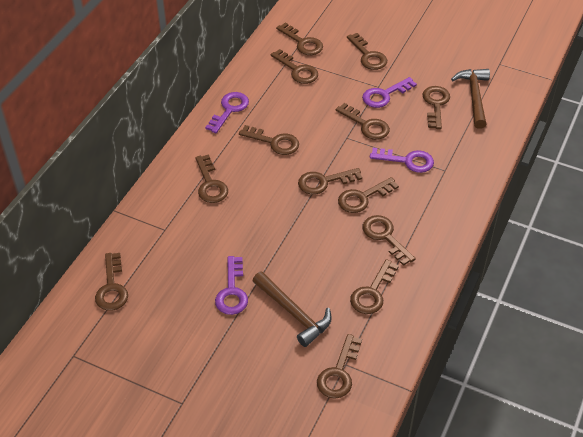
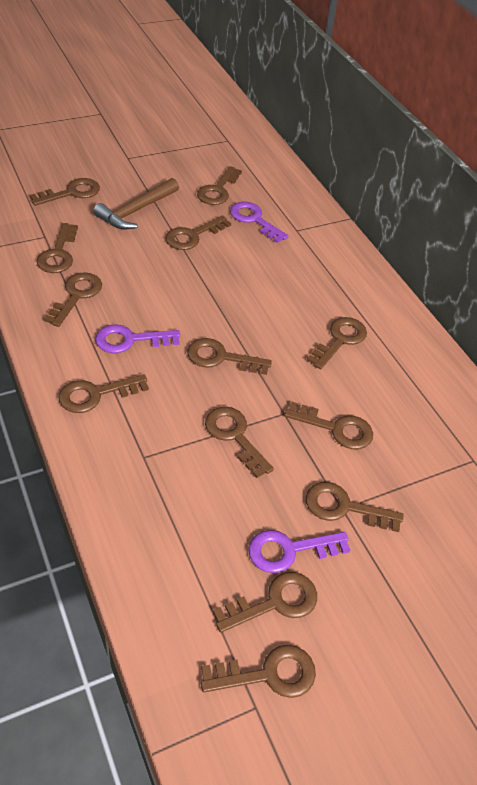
brown hammer: [253,271,332,347] [451,69,490,129] = 2 -> [93,178,179,229] = 1
purple key: [205,92,249,133] [215,256,248,315] [362,77,417,108] [370,148,434,173] = 4 -> [95,324,180,353] [230,201,289,243] [248,530,350,573] = 3

